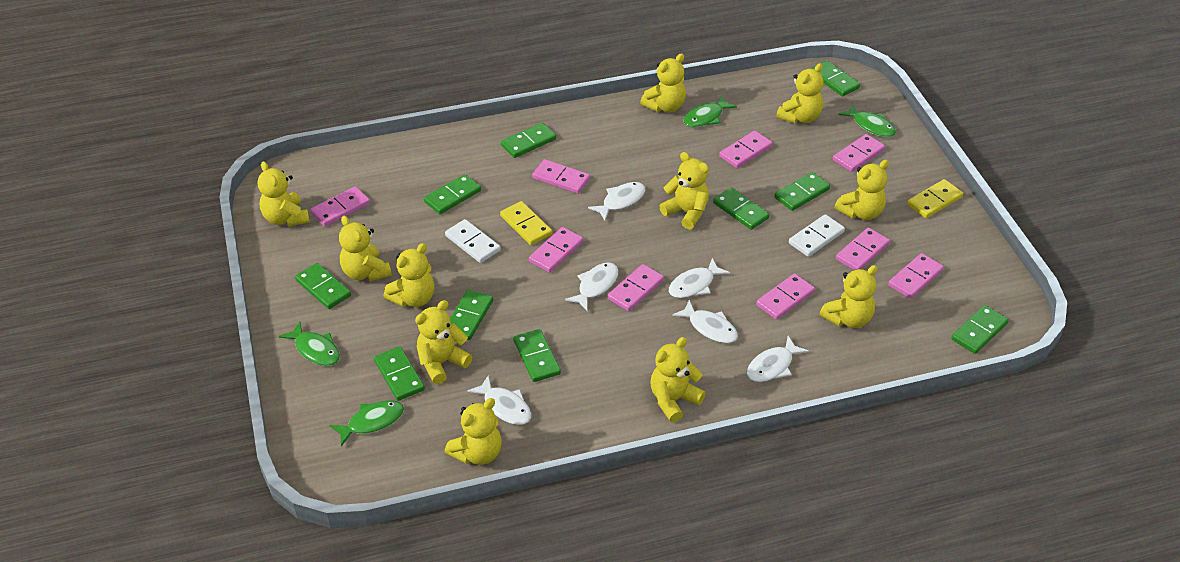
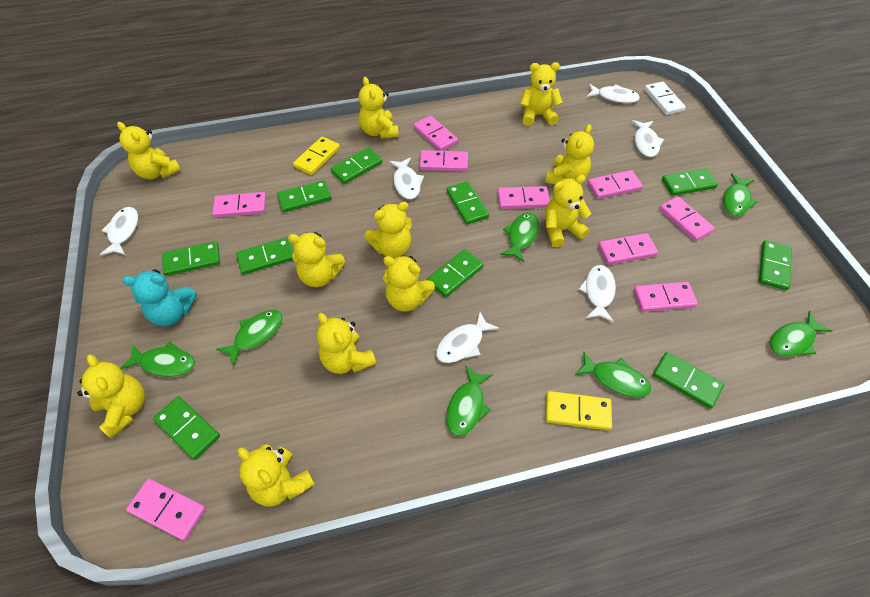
green fish: [279,321,340,366] [329,400,404,447] [684,96,737,127] [838,104,896,137] = 4 -> [120,341,195,377] [216,310,282,366] [446,366,493,436] [500,213,539,262] [575,352,651,397] [723,173,758,216] [770,311,832,357] = 7
turquoise teddy bear: none = 0 -> [122,269,197,326] = 1
white domino: [445,219,501,263] [789,214,845,257] = 2 -> [644,82,686,115] = 1

